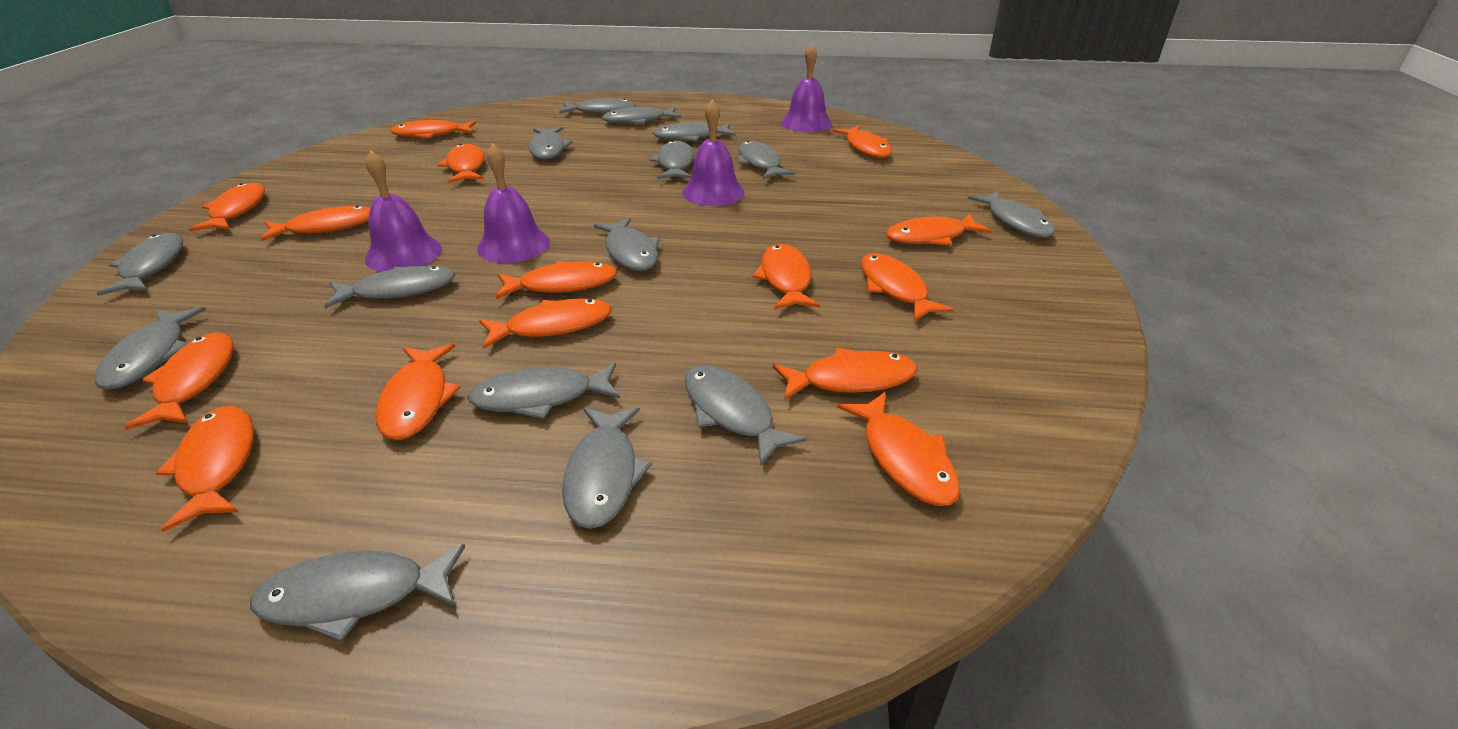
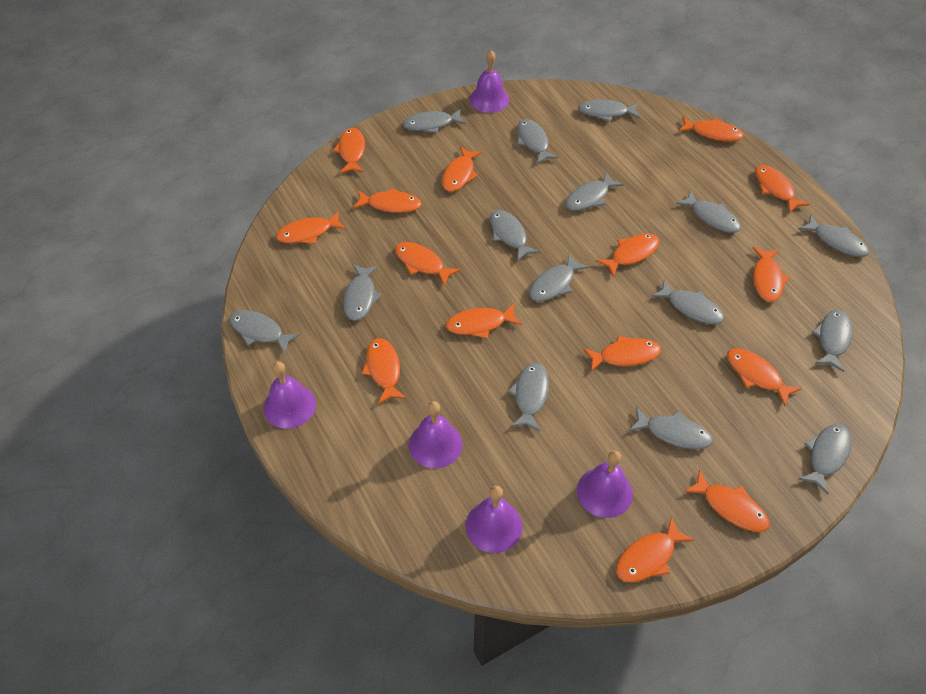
purple bell: [365,151,442,272] [477,143,550,263] [682,100,745,206] [781,44,832,132] = 4 -> [264,362,316,429] [409,401,462,468] [466,486,523,553] [470,50,509,113] [577,451,633,518] = 5

